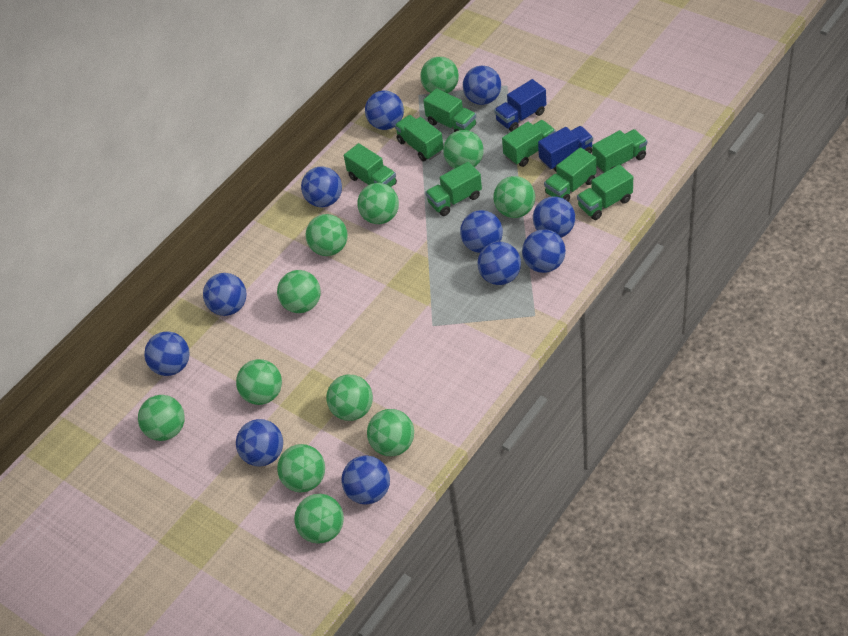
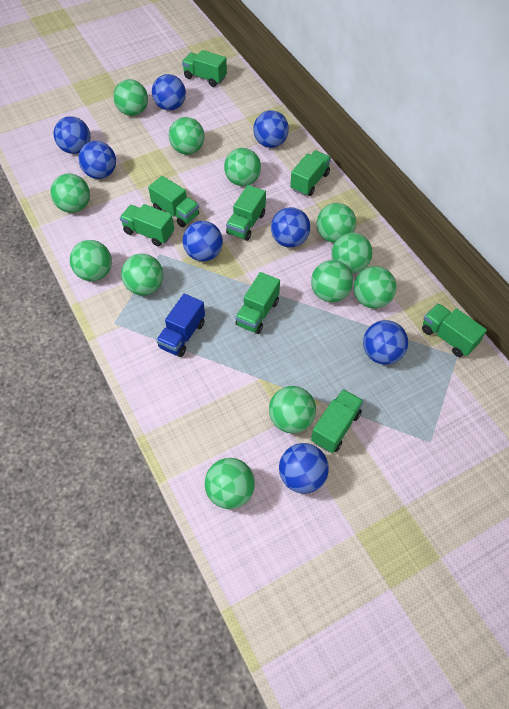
blue ball: [144,332,190,376] [203,273,246,316] [236,419,283,466] [301,167,342,207] [341,455,390,504] [365,91,404,130] [460,210,503,253] [463,66,501,105] [478,242,521,285] [522,229,566,273] [533,196,575,238] = 11 -> [53,116,90,154] [78,141,116,179] [152,74,186,111] [183,221,223,261] [253,110,289,148] [271,207,310,247] [279,443,329,494] [363,320,408,365] = 8
blue truck: [494,79,546,132] [538,126,593,171] = 2 -> [156,294,205,357] = 1

